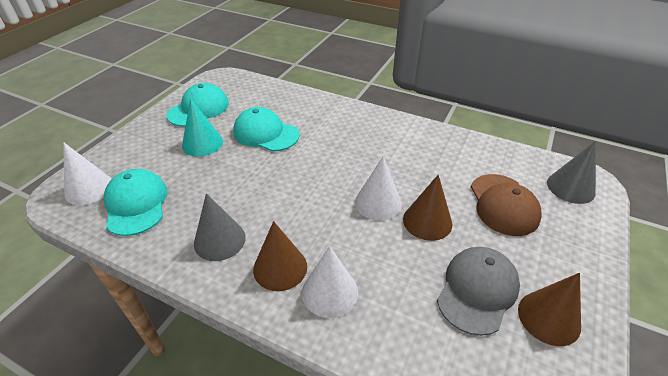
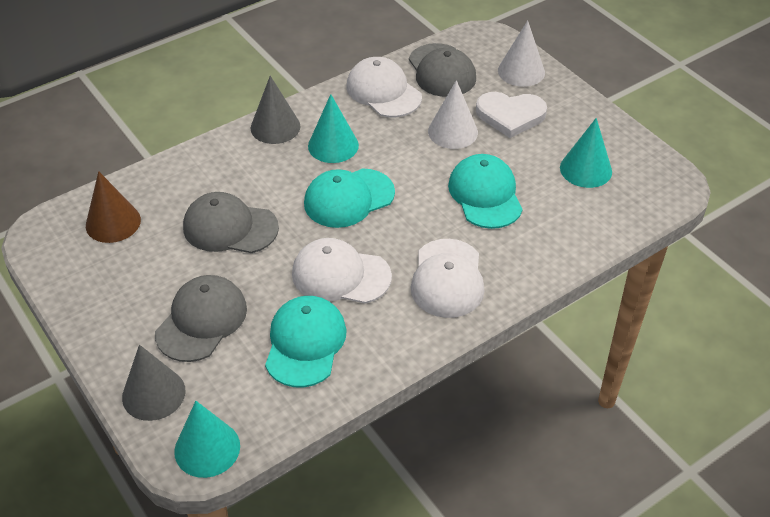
brown cap: [471,174,542,236] = 1 -> none = 0
brown cone: [253,221,307,291] [403,175,452,241] [518,273,581,346] = 3 -> [86,171,141,243] = 1
grey cap: [437,247,520,336] = 1 -> [155,275,247,362] [183,192,279,253] [409,43,476,97] = 3
turquoise cone: [182,98,223,157] = 1 -> [174,401,240,478] [308,94,359,163] [560,118,612,188] = 3
white cap: none = 0 -> [292,238,392,304] [347,57,422,117] [411,239,484,318] = 3
white cone: [63,142,112,205] [302,246,358,318] [355,156,402,221] = 3 -> [428,80,478,149] [498,20,545,87] = 2
white heart: none = 0 -> [476,92,547,138] = 1

